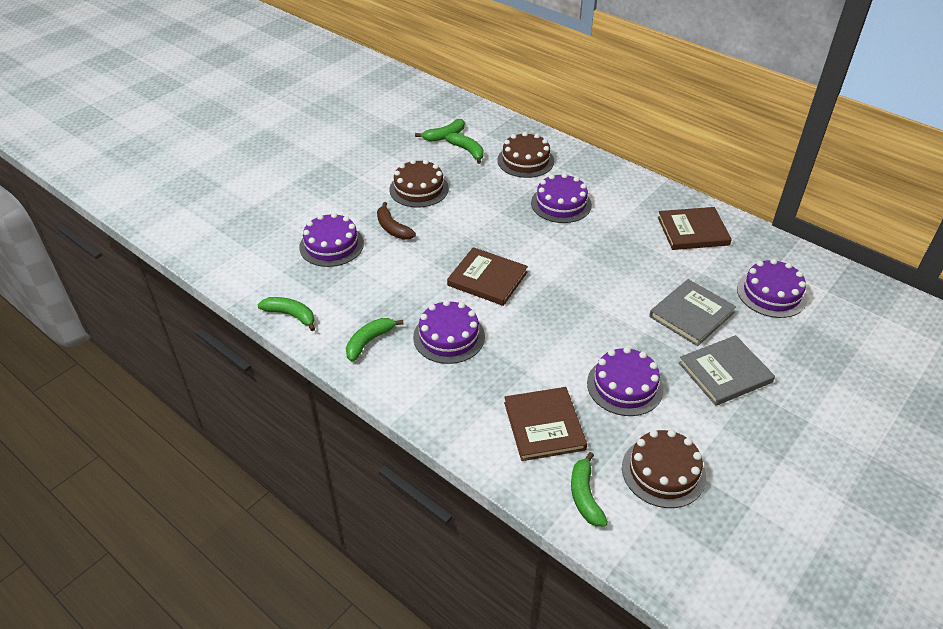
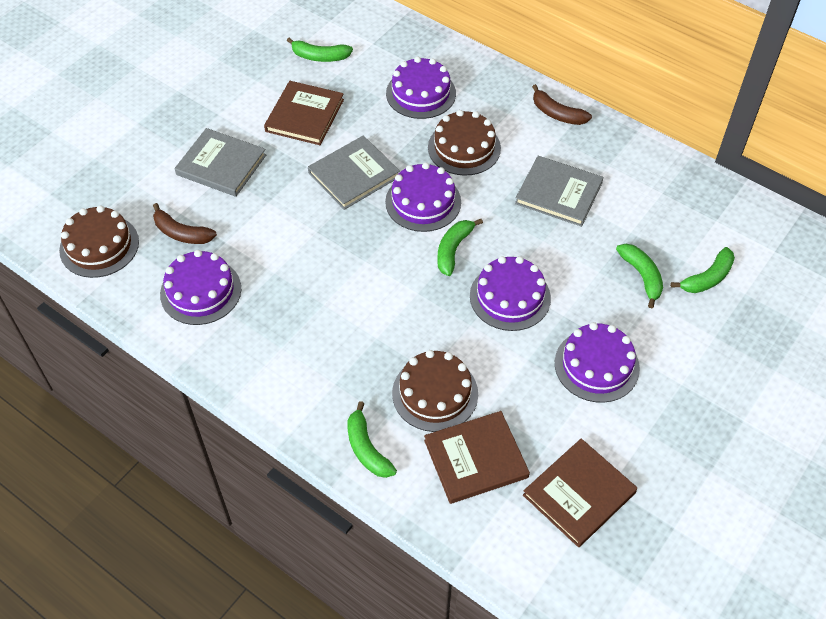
brown banana: [377,202,416,240] = 1 -> [153,203,217,244] [532,84,592,125] = 2
grey book: [649,279,736,346] [679,335,775,406] = 2 -> [174,128,266,197] [308,136,400,210] [515,156,603,227] = 3

